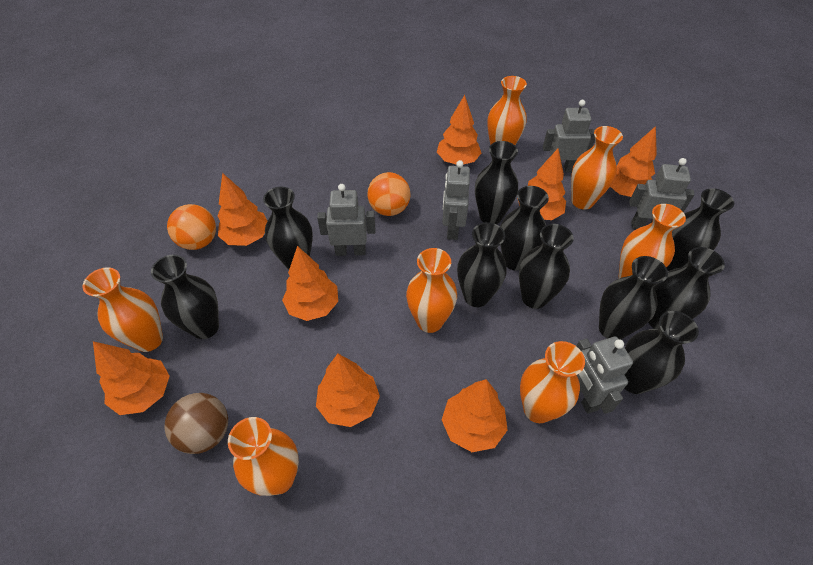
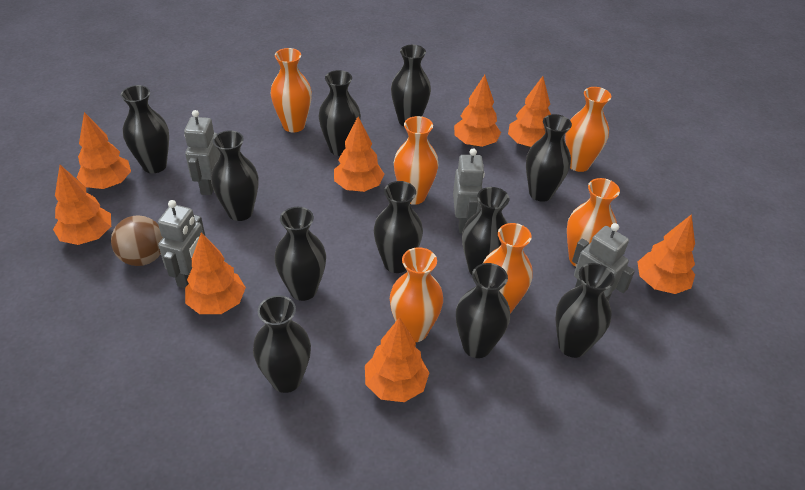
black vase: [151,255,219,339] [263,187,313,270] [457,222,507,307] [475,141,518,224] [500,186,549,271] [519,224,574,309] [599,256,668,340] [624,311,699,394] [648,247,725,329] [667,188,734,271] = 10 -> [121,85,169,173] [211,130,258,221] [253,295,311,393] [274,207,326,301] [318,70,361,156] [374,181,423,273] [391,45,431,127] [456,263,510,358] [462,187,509,275] [526,114,572,202] [555,263,615,358] = 11
grey robot: [317,184,375,256] [442,160,470,240] [543,100,595,172] [577,337,633,414] [629,158,695,229] = 5 -> [158,200,205,288] [184,110,220,195] [453,148,485,233] [572,223,635,301] = 4
orange ball: [167,204,216,250] [367,172,410,216] = 2 -> none = 0
orange vase: [83,267,163,352] [228,417,299,496] [406,248,457,333] [487,76,527,145] [520,341,585,423] [571,126,623,209] [619,204,686,279] = 7 -> [271,48,312,132] [390,247,443,342] [394,116,439,205] [483,223,533,313] [565,87,611,172] [567,178,620,267] = 6

